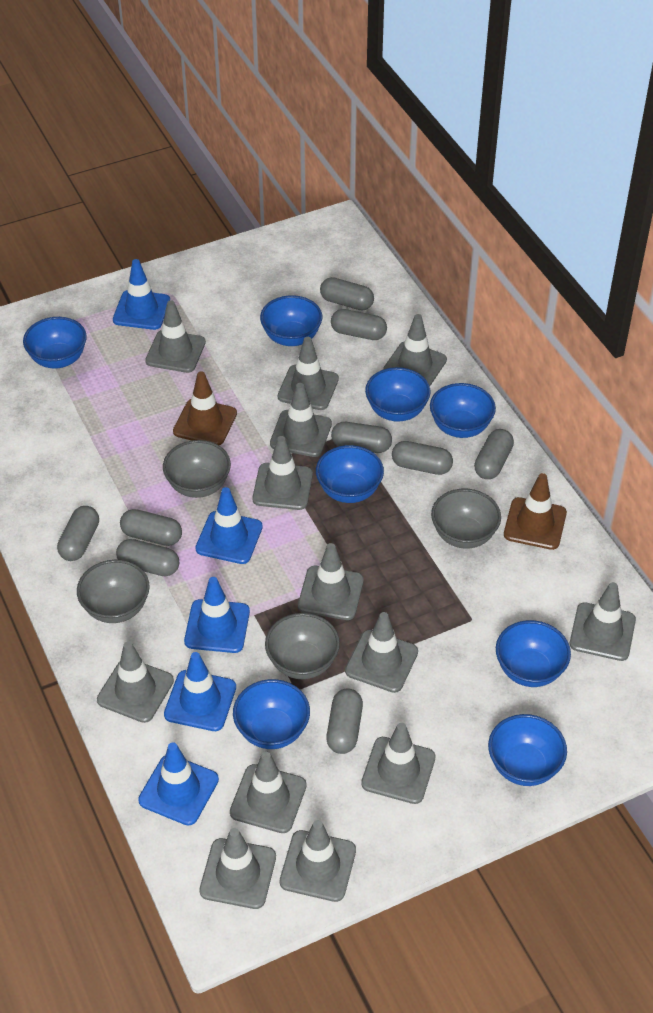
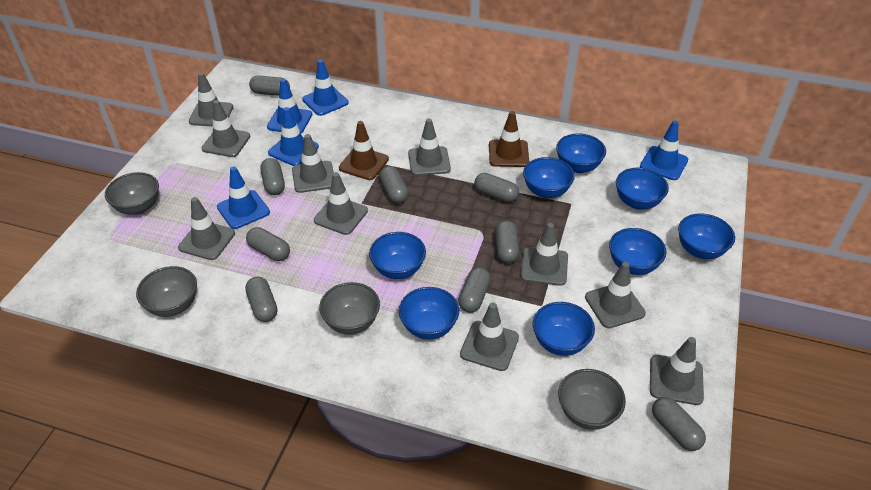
grey traffic cone: [97,641,174,723] [145,301,206,373] [199,828,276,909] [230,752,307,833] [252,436,313,510] [270,383,332,457] [278,337,339,410] [280,820,356,902] [298,543,364,620] [345,612,418,693] [361,723,436,804] [383,314,447,386] [570,582,636,661] = 13 -> [178,197,235,260] [189,72,233,126] [202,100,250,157] [292,134,334,193] [314,172,368,235] [408,119,451,176] [460,302,519,371] [520,223,568,286] [585,262,646,328] [650,337,704,405] = 10

